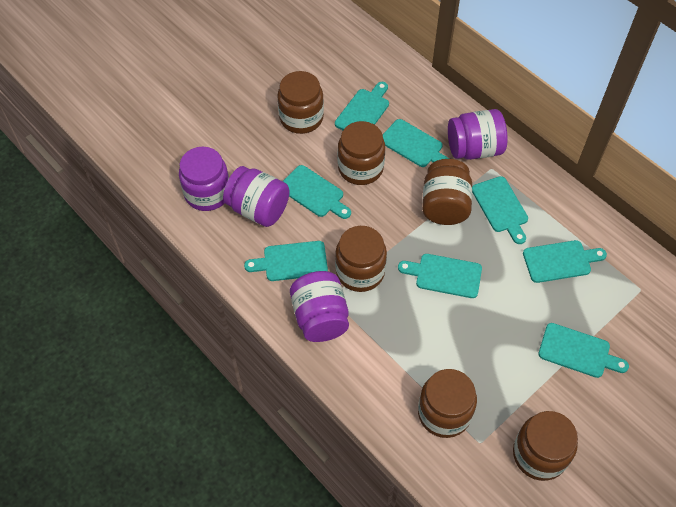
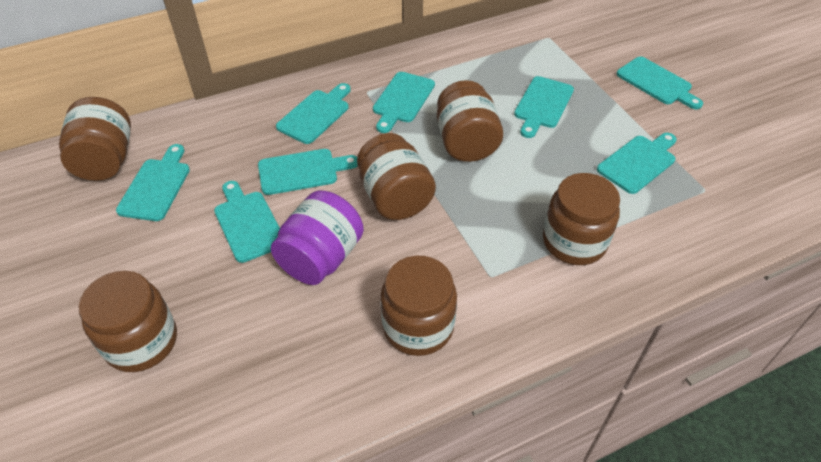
purple jar: [179,146,229,211] [223,166,290,227] [290,271,349,342] [448,109,508,160] = 4 -> [271,191,364,285] = 1

